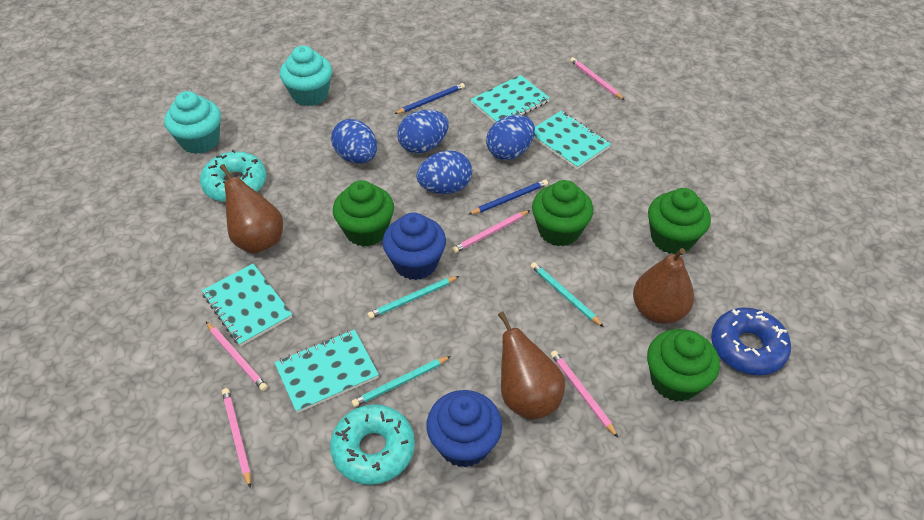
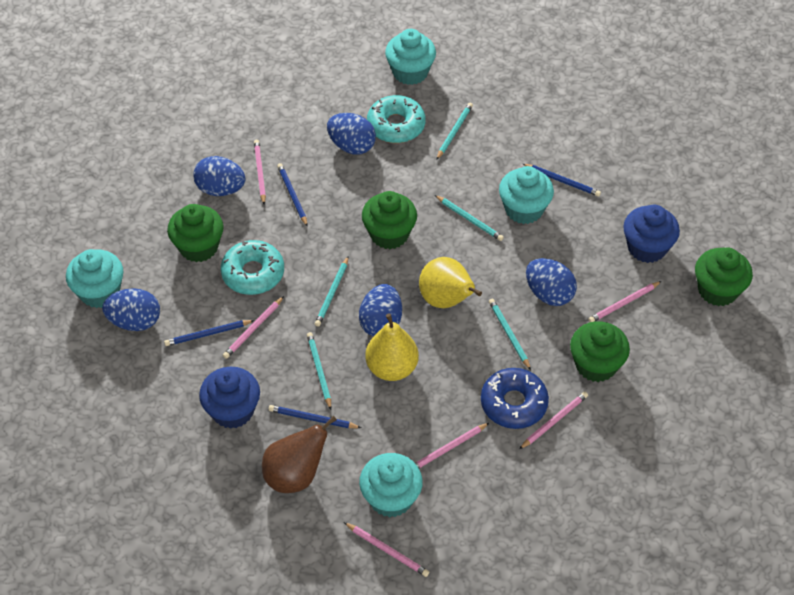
blue egg: [331,119,377,163] [397,110,448,153] [416,151,472,194] [486,115,535,160] = 4 -> [102,288,160,331] [193,156,246,196] [327,113,376,155] [359,284,402,337] [526,258,577,306] = 5
blue pencil: [394,83,465,114] [468,180,548,215] = 2 -> [164,320,255,346] [269,405,361,428] [277,163,308,227] [523,164,601,196] = 4
brown pear: [220,164,283,254] [498,312,565,420] [633,248,694,324] = 3 -> [262,415,337,493] = 1
pink pencil: [206,322,268,391] [222,388,251,488] [452,210,530,253] [551,351,618,437] [570,57,624,100] = 5 -> [223,296,284,359] [254,140,266,204] [344,522,429,577] [415,423,489,468] [520,392,588,449] [588,281,662,322] = 6
turquoise cupcake: [164,91,221,154] [280,45,332,106] = 2 -> [66,249,123,308] [359,453,423,518] [385,29,436,85] [499,166,554,224] = 4
turquoise notebook: [202,264,292,346] [275,329,379,413] [470,75,550,123] [533,111,611,169] = 4 -> none = 0
turquoise pencil: [351,356,451,407] [368,276,459,319] [531,262,604,327] = 3 -> [307,332,331,410] [315,256,349,327] [435,195,504,241] [436,103,473,160] [489,299,531,370] = 5
yellow pear: none = 0 -> [365,313,419,381] [419,257,482,308] = 2

